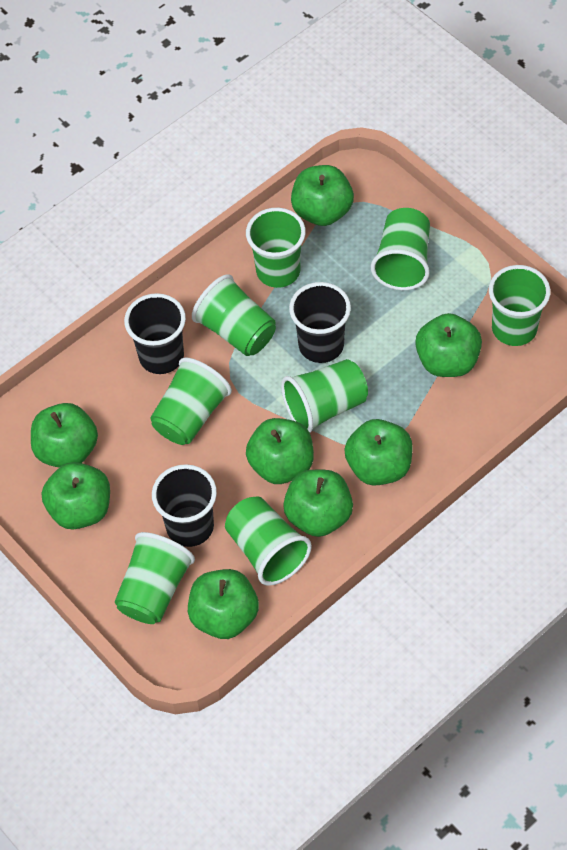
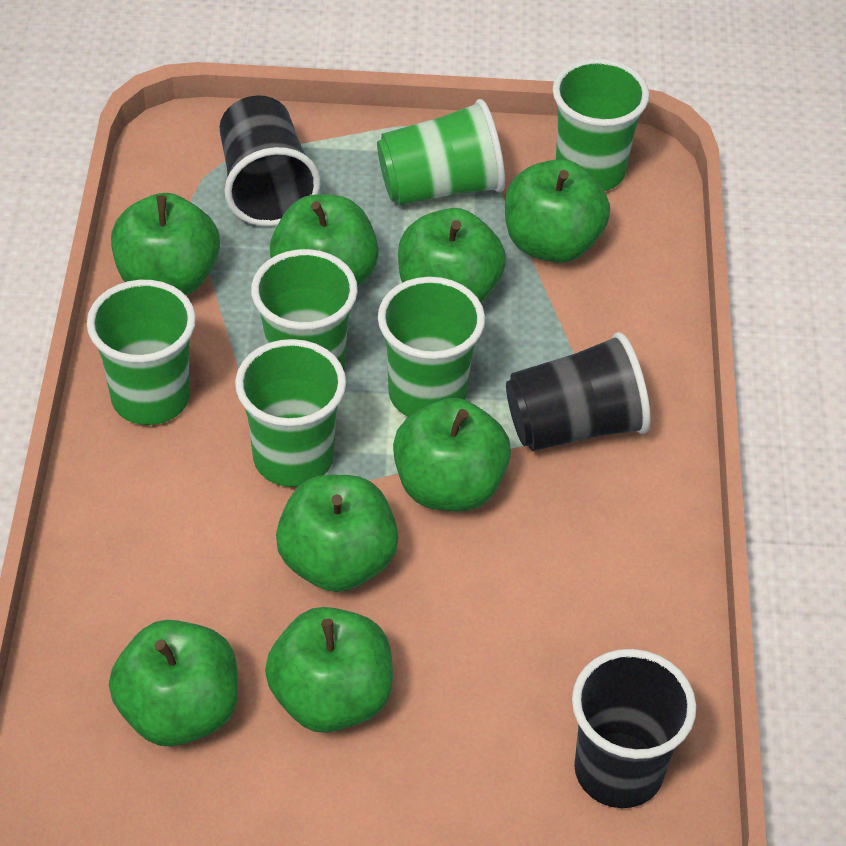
green cup: [115,532,195,624] [150,358,232,445] [192,274,276,356] [225,496,312,586] [246,208,306,288] [281,359,368,433] [371,208,430,290] [489,265,550,346] = 8 -> [87,280,196,425] [235,339,346,487] [251,249,358,370] [377,99,505,205] [378,277,485,417] [553,58,649,191] = 6

